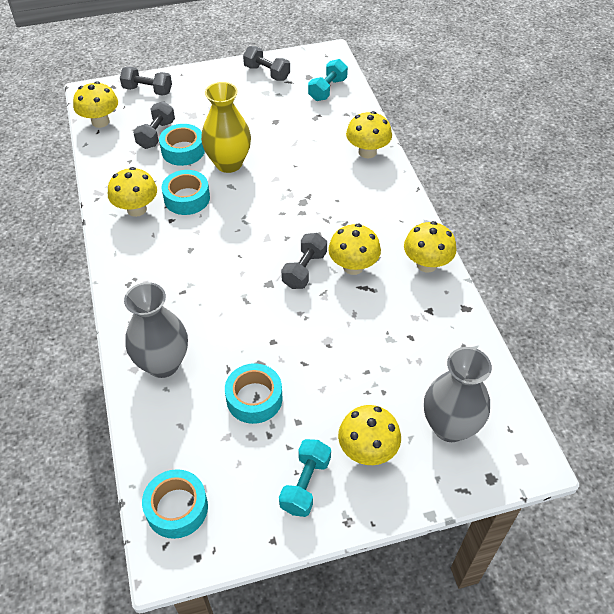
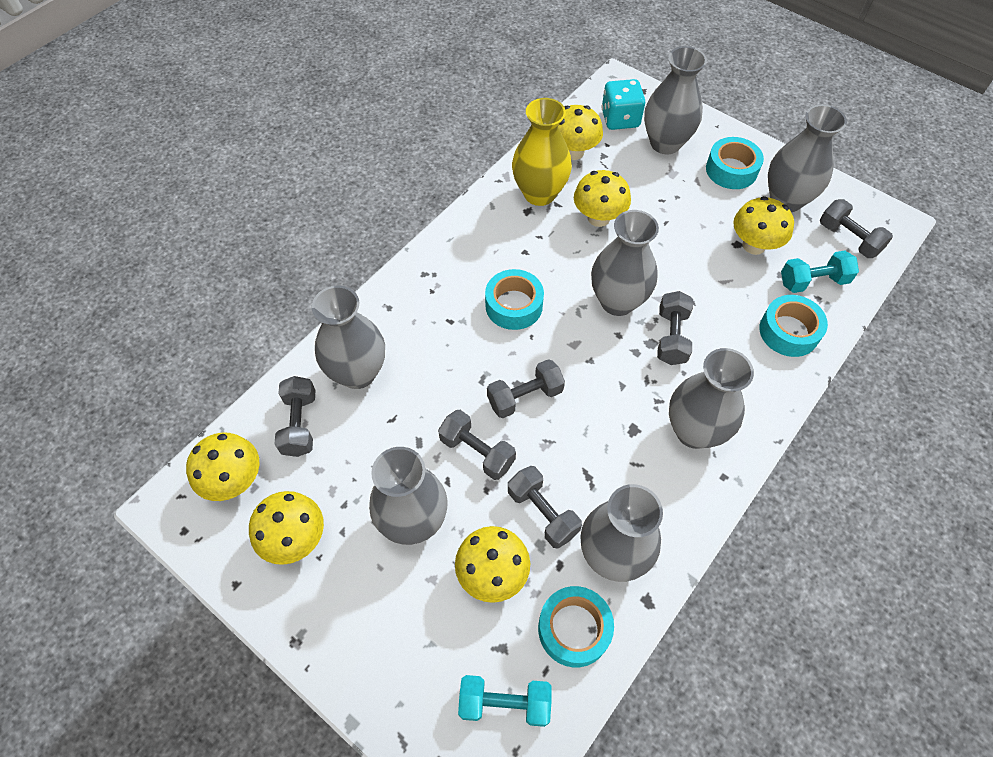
grey dumbbell: [120,66,172,96] [133,101,175,149] [243,46,290,81] [281,233,327,289] = 4 -> [275,376,316,457] [438,410,516,480] [487,359,565,418] [508,466,582,549] [657,291,693,365] [820,199,893,258] = 6
grey vase: [124,282,188,378] [424,347,492,442] = 2 -> [312,286,385,389] [369,447,448,545] [580,484,663,582] [591,210,659,316] [644,46,707,154] [669,348,754,449] [768,104,847,212] = 7
turquoise dice: none = 0 -> [602,79,645,130] = 1

